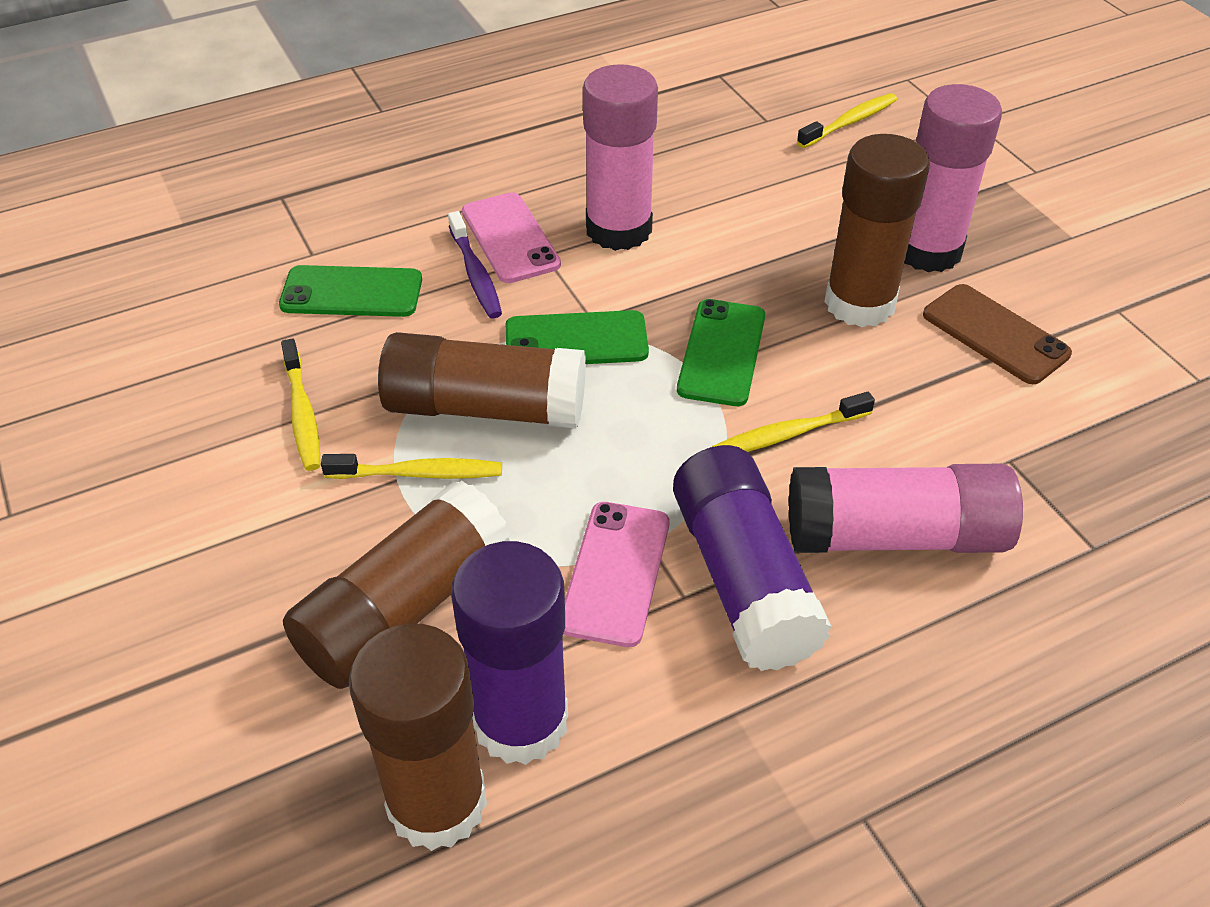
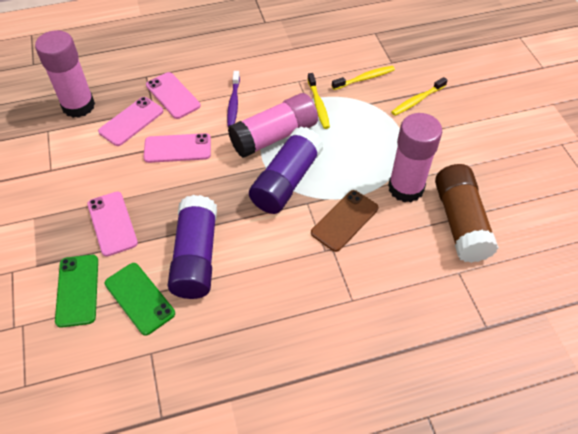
brown glue stick: [283,480,511,689] [349,623,487,851] [378,332,586,428] [824,134,930,327] = 4 -> [435,164,499,263] = 1
green phone: [279,265,422,317] [506,310,649,364] [677,299,765,406] = 3 -> [55,255,98,328] [105,263,175,336] = 2
pink phone: [462,193,561,283] [563,502,669,647] = 2 -> [87,192,138,257] [98,97,163,146] [144,133,211,163] [146,72,201,119] = 4
yellow toothbrush: [281,339,321,471] [321,454,502,479] [712,392,875,452] [797,93,897,148] = 4 -> [307,73,330,129] [332,66,395,90] [391,77,448,116] = 3

